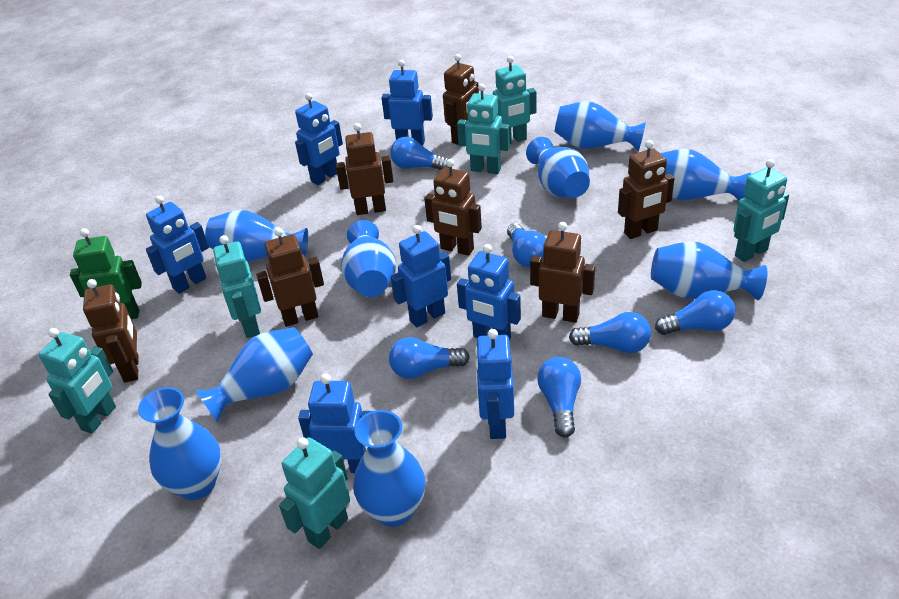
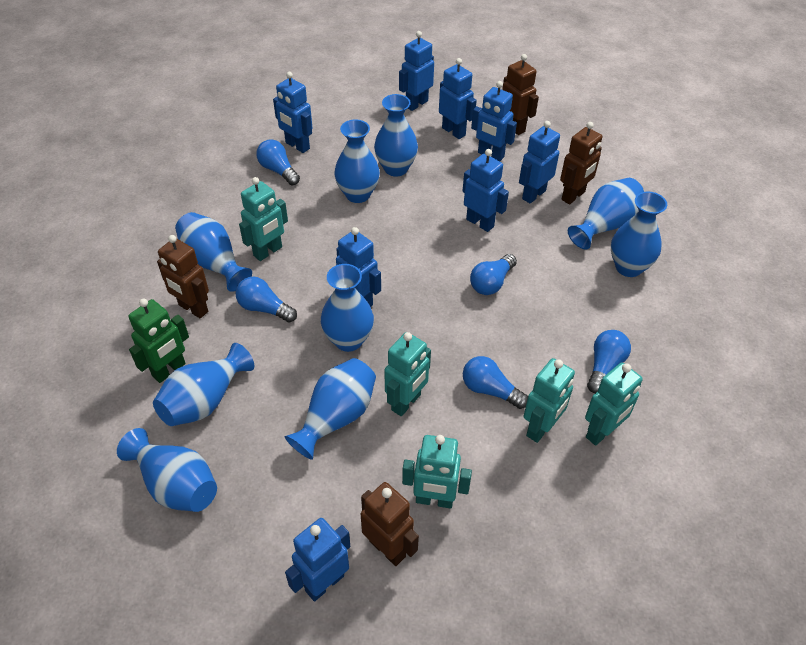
blue light bulb: [389,337,470,379] [390,137,449,170] [507,223,546,268] [537,357,581,437] [569,312,651,353] [655,290,735,335] = 6 -> [235,276,297,323] [256,139,300,185] [463,356,528,409] [470,254,517,295] [587,330,631,393] = 5
blue robot: [146,195,209,294] [295,93,343,185] [298,374,372,473] [381,60,433,146] [391,225,451,327] [457,244,521,340] [475,329,514,439] = 7 -> [273,72,312,153] [285,518,350,602] [336,227,381,307] [399,31,434,111] [439,58,477,139] [463,149,509,232] [471,81,517,161] [519,121,560,204] = 8
brown robot: [83,279,139,383] [256,227,324,327] [336,123,393,215] [424,159,482,256] [443,54,479,145] [530,222,595,323] [618,140,674,239] = 7 -> [157,235,209,319] [361,482,419,566] [502,54,539,135] [560,122,602,205] = 4
turquoise robot: [39,328,116,433] [213,235,261,338] [279,437,350,549] [457,84,510,174] [493,56,536,144] [733,159,789,262] = 6 -> [239,177,288,261] [384,332,431,416] [402,435,472,509] [524,358,575,443] [585,362,642,446] = 5

